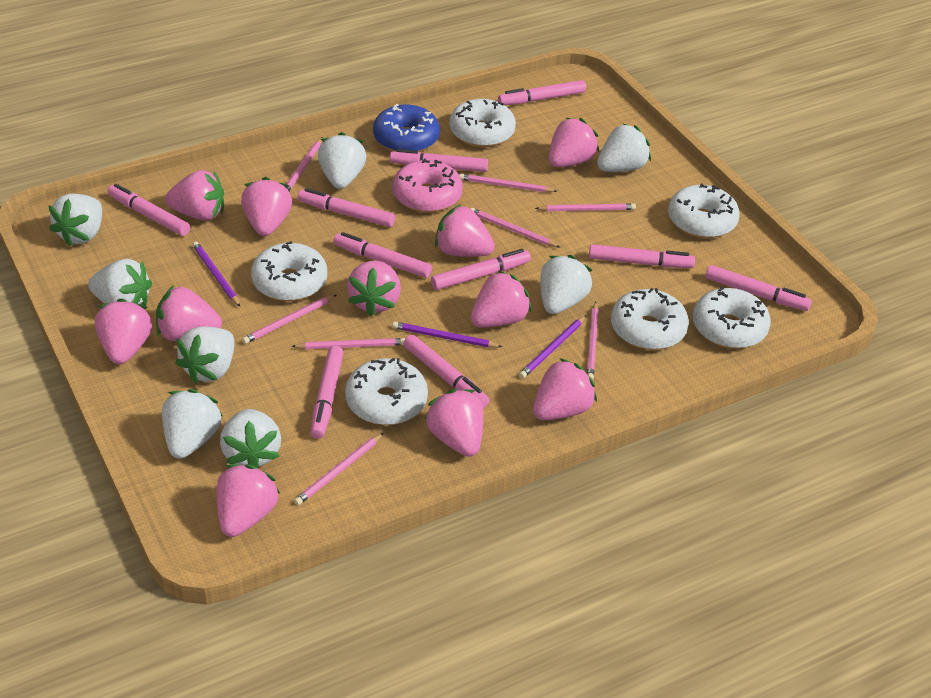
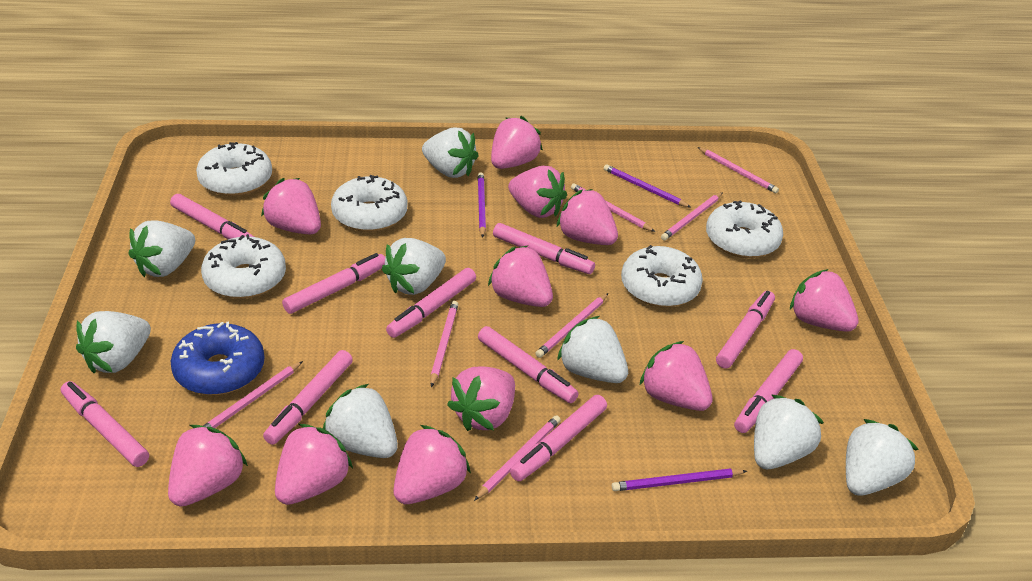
pink donut: [392,159,463,213] = 1 -> none = 0
pink pencil: [242,295,336,344] [286,137,323,191] [291,338,406,349] [294,433,383,505] [459,173,557,192] [471,208,561,248] [535,203,636,211] [587,302,598,380] = 8 -> [203,361,303,428] [431,301,458,387] [474,415,561,501] [535,293,608,358] [571,183,655,232] [661,193,722,240] [698,147,779,193] = 7
white donut: [251,241,327,301] [345,358,428,425] [449,99,516,147] [611,288,689,350] [668,183,740,238] [693,287,771,349] = 6 -> [196,142,272,196] [201,234,286,299] [331,175,407,232] [621,245,703,307] [706,201,783,258] = 5

